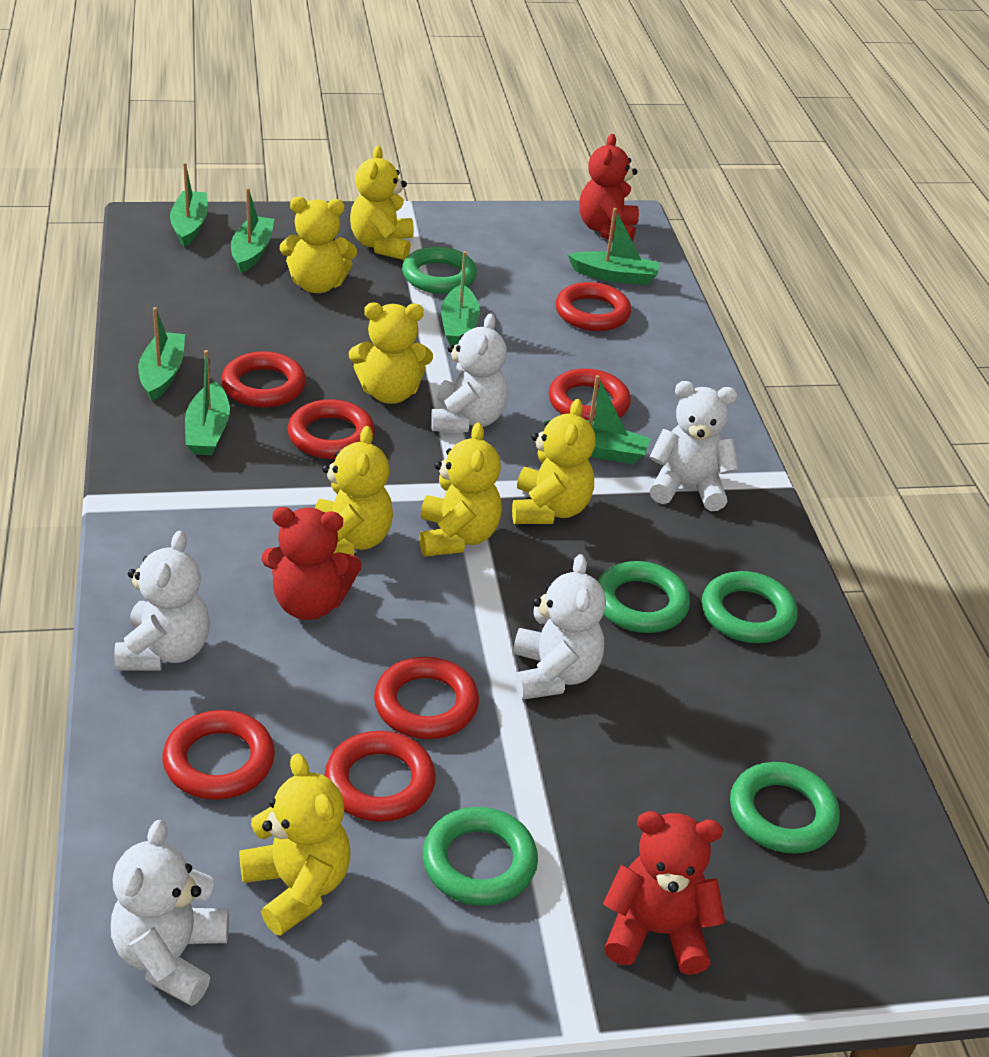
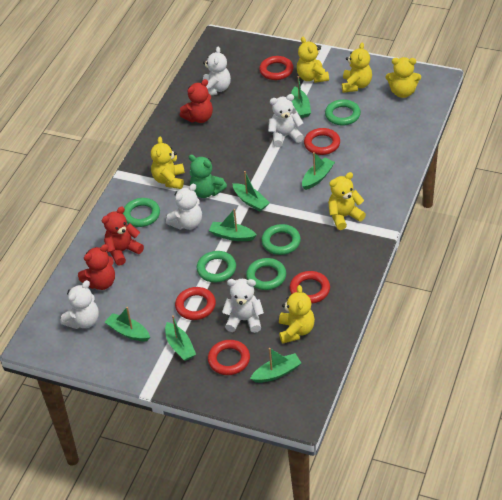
green teddy bear: none = 0 -> [188,154,227,198] = 1
red ring: [163,710,275,800] [221,351,306,408] [288,399,375,459] [324,731,436,822] [374,657,479,739] [549,369,631,421] [556,282,631,331] = 7 -> [175,287,216,320] [208,340,250,375] [259,56,293,80] [290,271,330,304] [304,128,340,155] = 5
yellow teddy bear: [239,753,350,936] [280,197,357,293] [315,426,393,555] [349,303,433,404] [350,146,414,260] [420,423,502,556] [512,399,596,524] = 7 -> [151,137,185,189] [279,285,315,344] [297,37,329,83] [328,172,366,230] [342,42,372,93] [386,57,421,98] = 6

